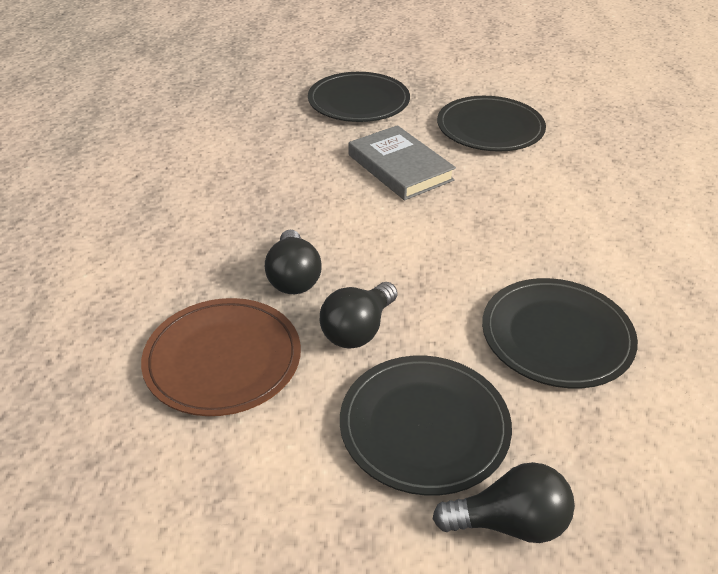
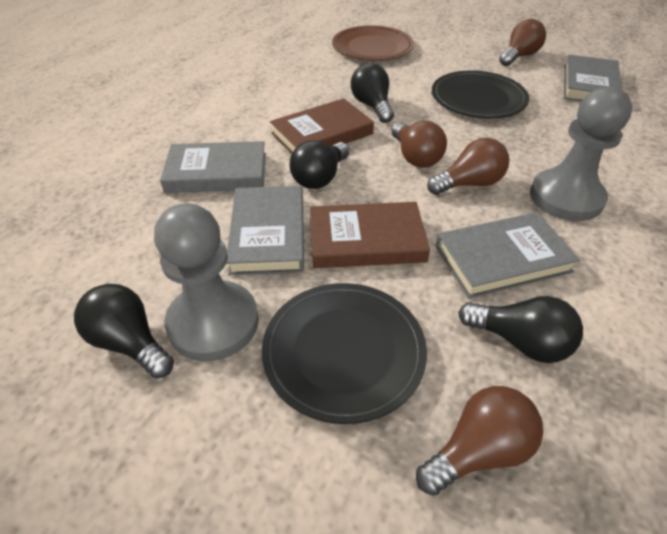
black light bulb: [265,230,322,294] [320,282,397,349] [433,462,575,543] = 3 -> [74,284,174,378] [290,140,349,189] [351,63,394,123] [458,296,583,363] = 4
black plate: [308,72,410,122] [340,356,512,496] [437,96,546,152] [482,278,638,388] = 4 -> [262,283,427,424] [432,71,529,118] = 2
brown book: none = 0 -> [270,98,374,154] [310,202,430,268] = 2
brown light bulb: none = 0 -> [391,121,447,168] [416,386,543,496] [427,138,509,195] [500,19,546,66] = 4
grey book: [349,125,456,200] = 1 -> [160,141,266,193] [226,186,304,275] [435,212,580,299] [564,54,622,102] = 4
grey pawn: none = 0 -> [154,203,259,361] [530,87,632,221] = 2

